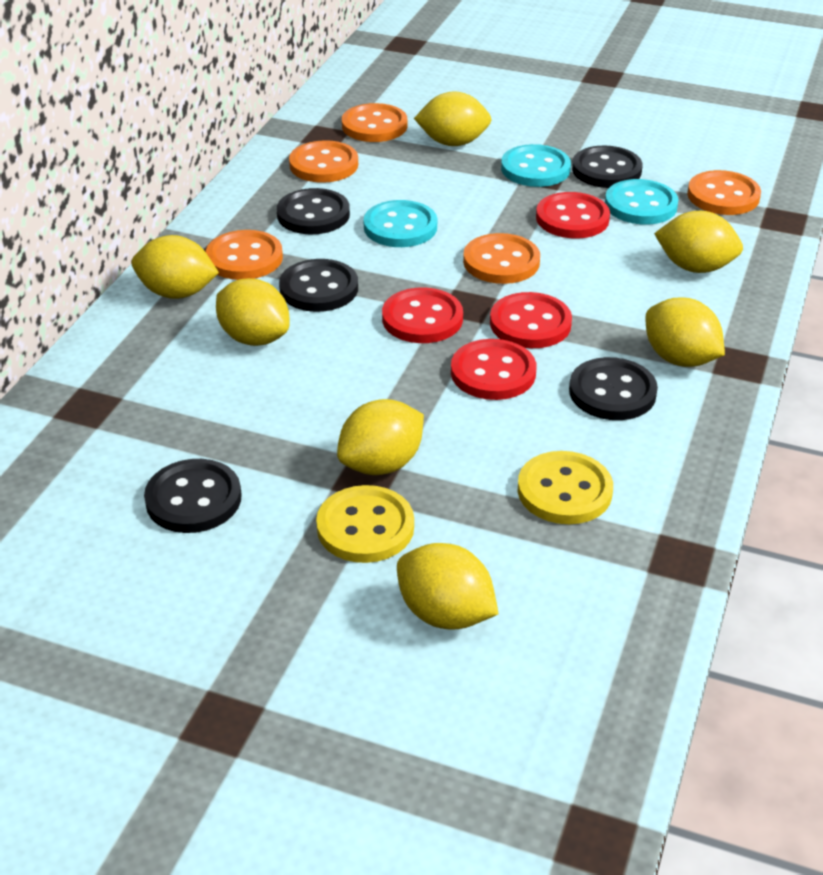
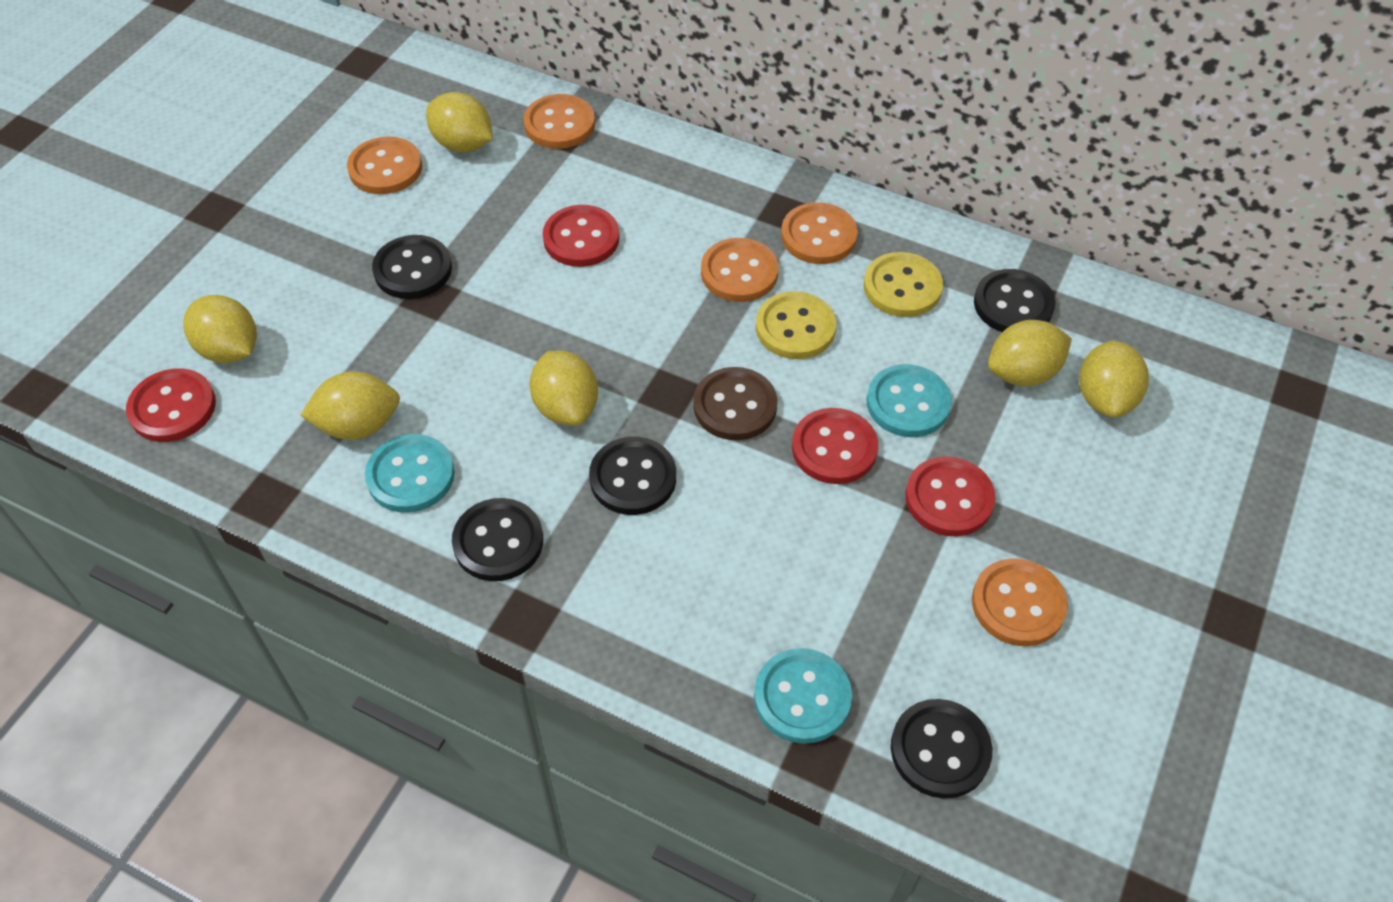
brown button: none = 0 -> [693,367,777,440] = 1
yellow lemon: [132,235,219,299] [216,278,290,346] [337,399,424,475] [397,543,498,629] [414,91,492,146] [646,298,725,367] [654,211,743,273] = 7 -> [183,295,257,363] [300,371,400,440] [426,92,492,152] [530,351,598,426] [988,320,1072,386] [1079,340,1149,418] = 6

